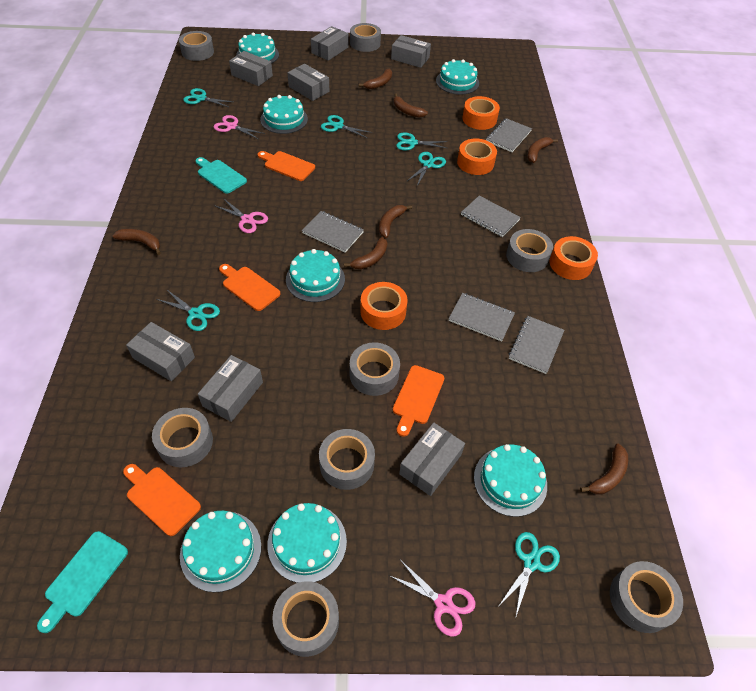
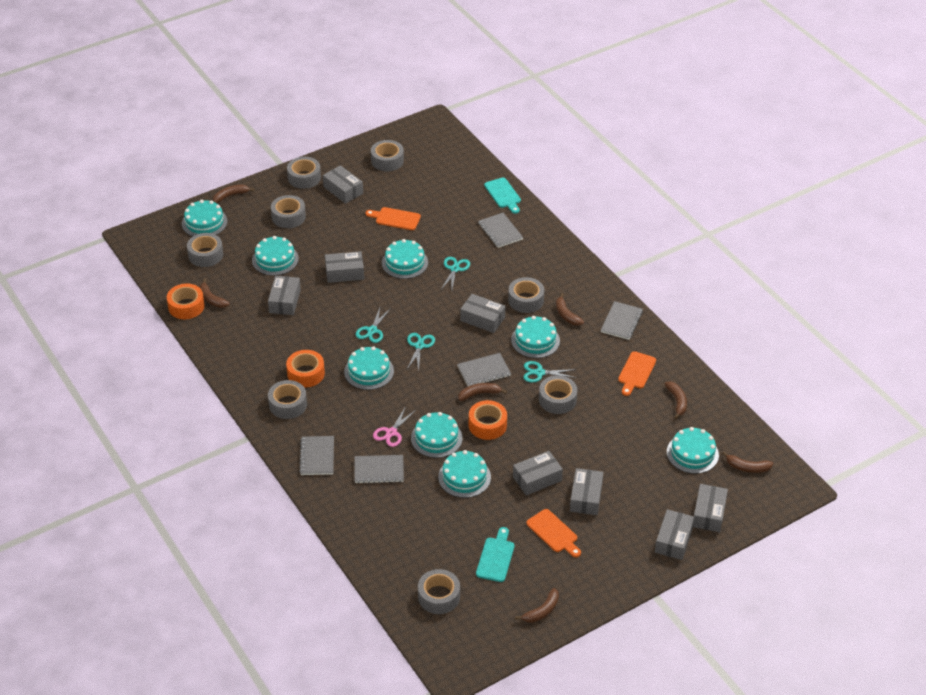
grey box: [126,322,195,381] [198,355,263,422] [229,51,273,86] [287,64,329,101] [311,26,348,61] [391,35,431,68] [399,423,465,496] = 7 -> [268,276,301,315] [323,165,363,204] [325,251,364,283] [460,294,505,333] [513,451,563,495] [570,468,604,515] [655,509,695,560] [693,484,728,532] = 8
orange cutting board: [123,464,201,536] [219,264,281,311] [258,151,315,181] [393,365,444,437] = 4 -> [366,207,421,230] [526,509,581,557] [618,351,656,396] = 3
orange tape: [360,282,408,330] [457,138,497,175] [462,96,500,130] [549,236,598,280] = 4 -> [167,284,205,319] [286,350,325,388] [469,400,507,440] = 3
pink scissors: [214,115,265,139] [214,198,268,233] [390,560,475,637] = 3 -> [373,406,416,447] = 1
turquoise cake: [180,511,261,592] [236,32,279,64] [260,95,308,134] [267,503,347,583] [286,249,345,302] [436,59,479,95] [474,444,547,517] = 7 -> [182,200,227,236] [252,236,299,276] [344,346,394,390] [382,239,428,279] [411,412,463,458] [438,450,491,498] [511,316,560,358] [667,427,719,474] = 8
turquoise scissors: [156,289,220,331] [183,88,233,107] [321,115,372,138] [396,132,448,150] [406,152,446,186] [500,532,560,619] = 6 -> [356,308,391,343] [407,333,435,371] [441,257,470,289] [523,361,576,382] = 4

